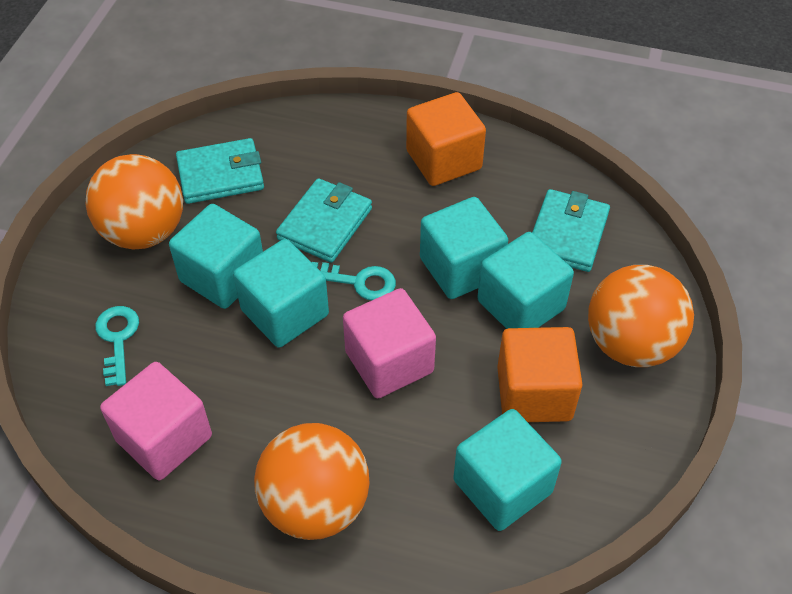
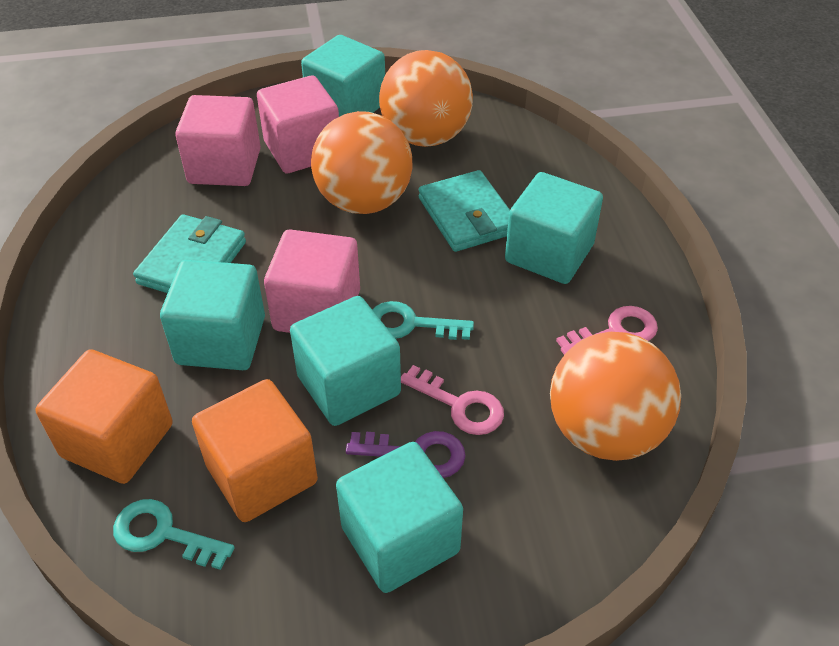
pink cube: [100,362,212,480] [343,288,436,398] = 2 -> [175,95,261,186] [257,76,339,173] [264,229,360,333] = 3
pink key: none = 0 -> [401,365,504,435] [556,306,658,355] = 2
purple key: none = 0 -> [346,431,466,478] = 1
turquoise wallet: [176,138,264,204] [276,178,372,263] [532,189,610,272] = 3 -> [133,214,246,293] [419,170,510,252] = 2

